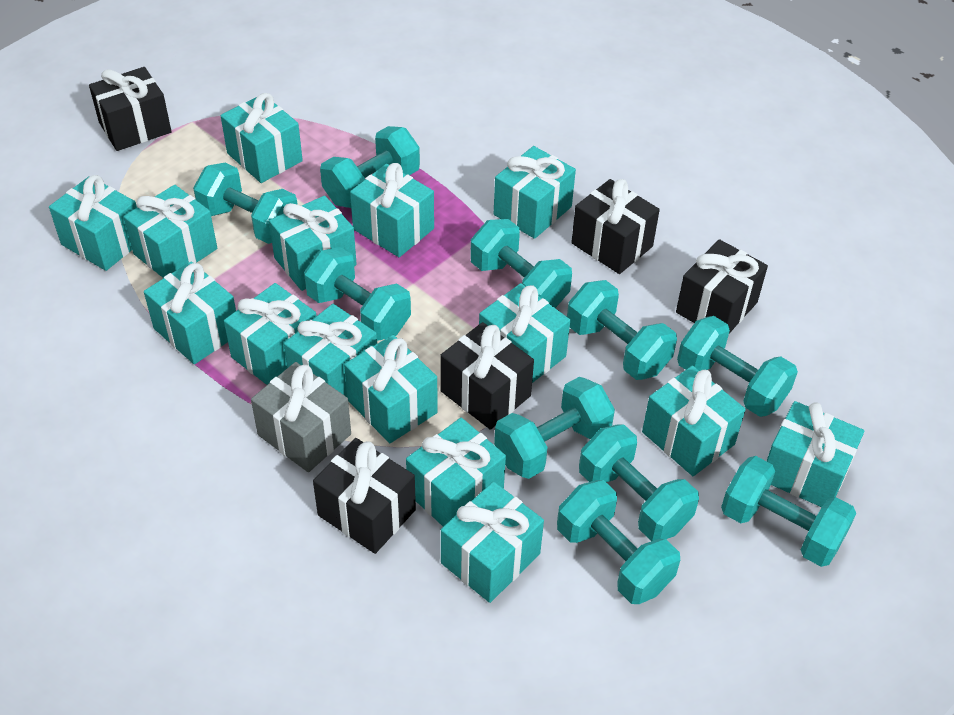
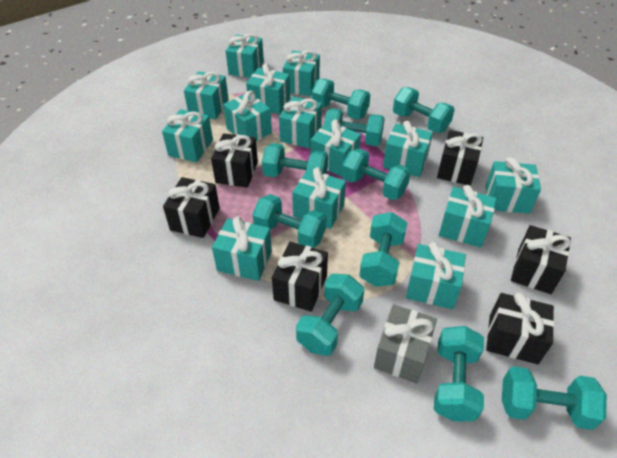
black gift: [89,67,172,151] [313,438,416,554] [440,322,534,430] [571,179,660,274] [676,239,768,333] = 5 -> [163,177,220,238] [211,133,258,188] [272,242,328,312] [437,130,483,186] [486,292,554,365] [511,225,571,294] = 6
turquoise gift: [49,175,137,271] [123,185,217,278] [144,261,236,364] [221,93,303,183] [224,283,316,385] [269,196,357,291] [284,304,377,397] [344,335,438,443] [350,163,434,257] [406,417,506,527] [441,481,544,603] [479,283,570,383] [494,146,576,239] [642,366,746,476] [767,401,864,507] = 15 -> [162,109,213,162] [184,71,229,120] [212,216,272,281] [223,91,272,141] [226,34,264,78] [246,64,290,114] [279,96,322,148] [283,50,320,96] [292,167,346,229] [311,120,361,177] [383,121,433,177] [406,242,466,309] [439,185,496,248] [486,157,541,214] = 14

